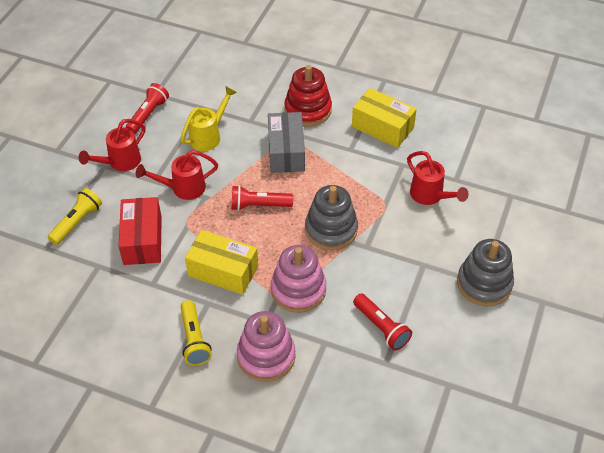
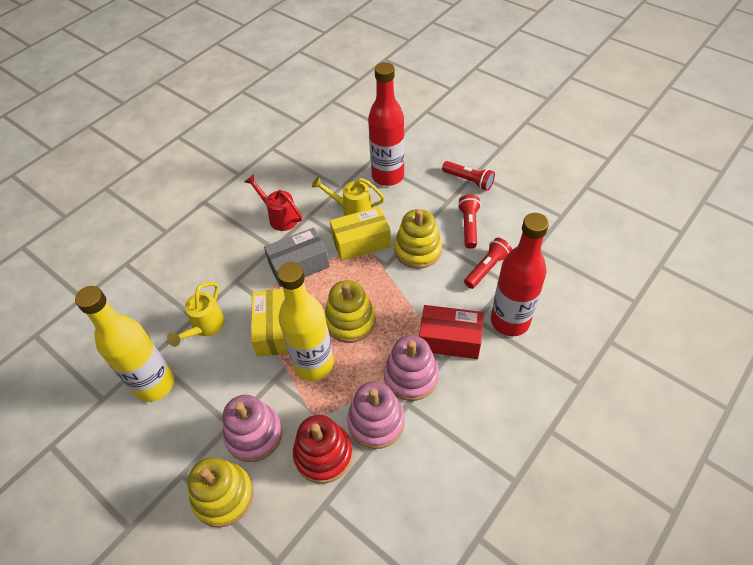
grey stacking toy: [305,185,358,250] [457,239,514,306] = 2 -> none = 0
pink stacking toy: [237,311,296,382] [271,245,326,313] = 2 -> [223,395,283,462] [347,381,405,449] [384,335,439,401] = 3
red bottle: none = 0 -> [368,62,405,186] [491,213,549,336] = 2
red watering can: [79,119,146,171] [136,150,218,200] [407,151,469,205] = 3 -> [245,174,302,231] = 1
yellow bottle: none = 0 -> [75,286,174,402] [277,262,334,381] = 2
yellow flashlight: [48,188,102,245] [180,300,212,365] = 2 -> none = 0
yellow stacking toy: none = 0 -> [187,457,254,528] [325,280,376,343] [394,209,442,269] = 3
yellow watering can: [180,86,237,151] = 1 -> [167,282,225,347] [312,177,385,216] = 2

